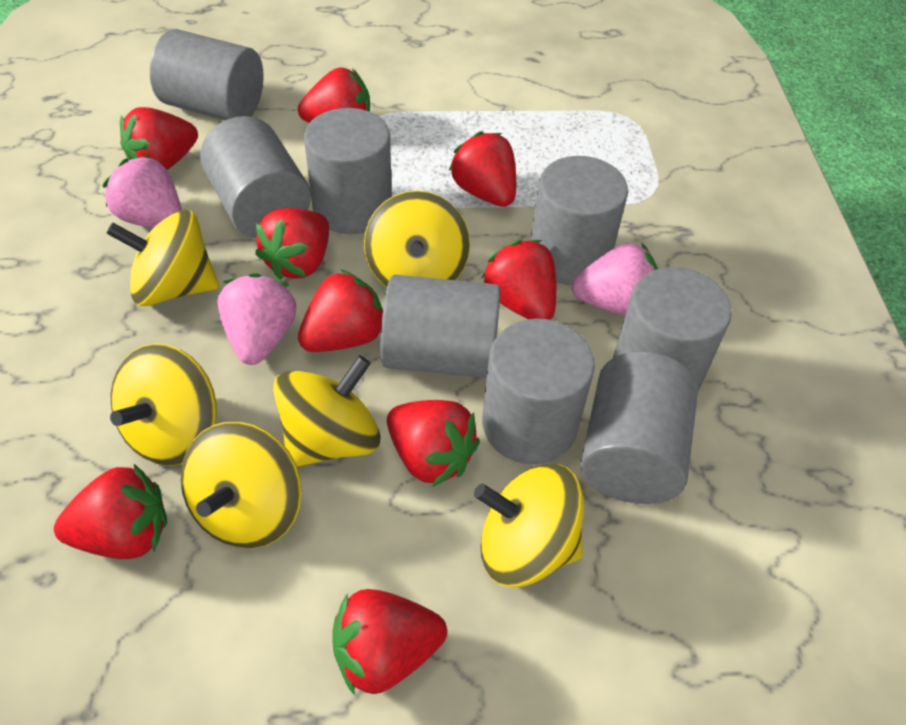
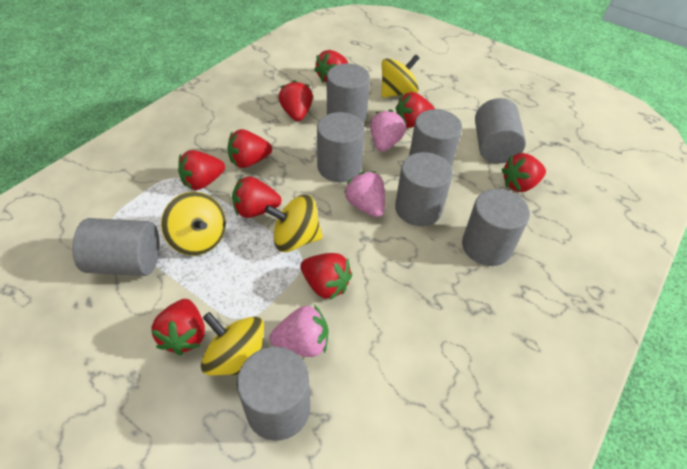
yellow spinning top: [106,210,219,306] [110,344,217,466] [181,422,302,548] [273,355,381,467] [364,190,470,287] [474,464,584,587] = 6 -> [161,191,226,256] [201,312,264,376] [264,195,323,252] [381,54,419,98] = 4

